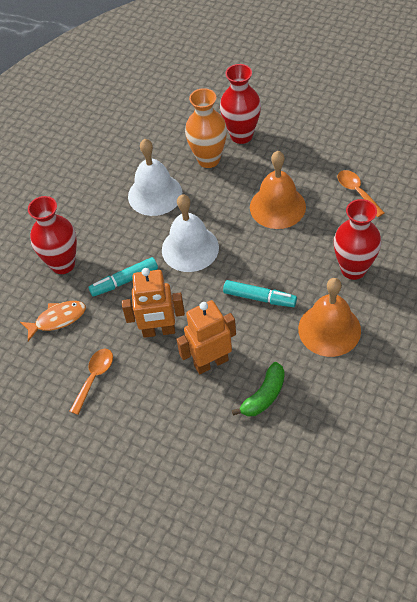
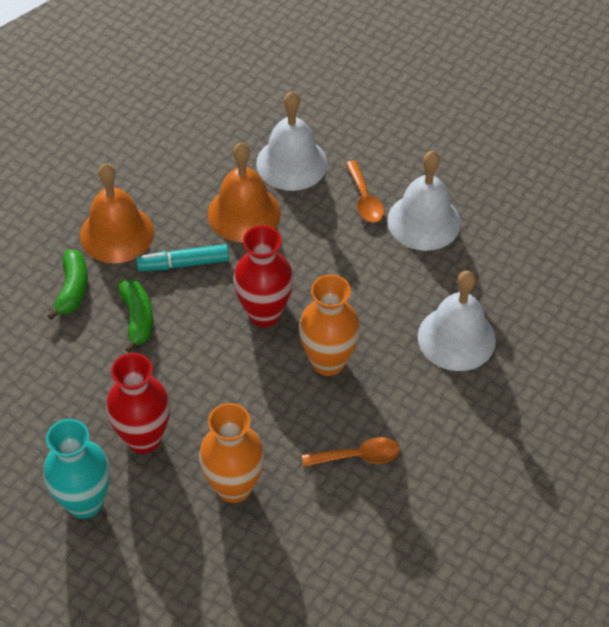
green banana: [232,362,285,417] = 1 -> [47,250,88,320] [118,279,153,353] = 2
orange fish: [20,301,86,341] = 1 -> none = 0
orange robot: [122,268,185,338] [176,300,236,374] = 2 -> none = 0
orange vase: [185,88,227,168] = 1 -> [199,403,265,503] [299,274,361,376] = 2
red vase: [28,196,77,274] [220,64,261,144] [334,199,381,280] = 3 -> [106,353,170,454] [233,225,294,327] = 2
turquoise marker: [88,257,158,297] [223,280,297,307] = 2 -> [136,244,229,271] = 1
turquoise vase: none = 0 -> [43,419,110,519] = 1
white bell: [128,139,182,216] [162,194,219,272] = 2 -> [256,91,328,191] [387,151,461,251] [418,270,496,371] = 3

